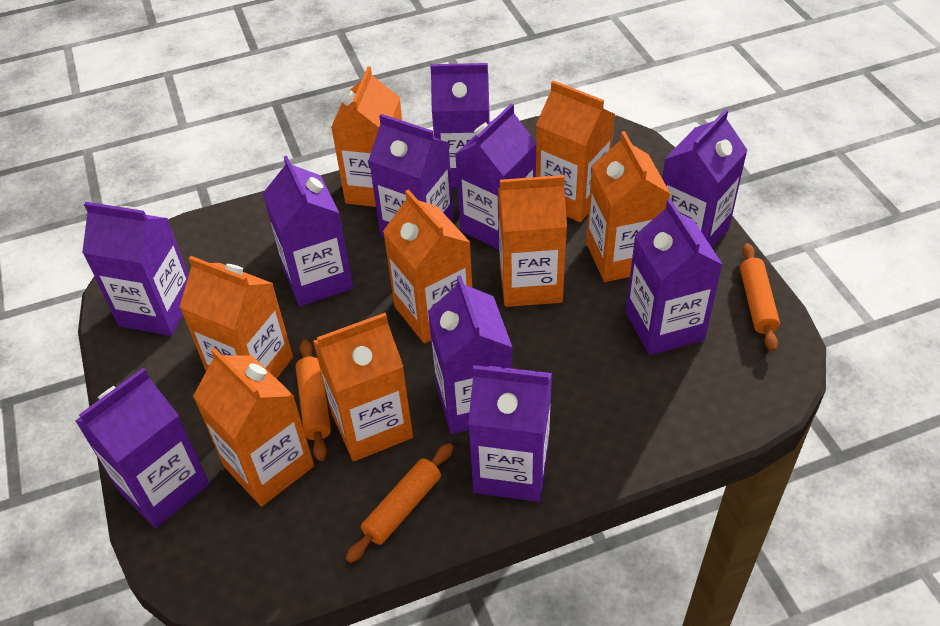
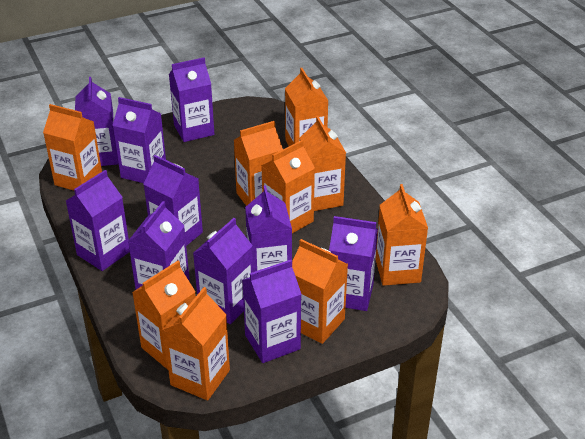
orange carton: [180,256,293,379] [193,348,314,506] [313,313,413,461] [331,66,402,207] [383,189,472,343] [498,175,567,307] [536,80,615,222] [586,131,671,282] = 8 -> [43,104,102,191] [132,261,196,370] [163,287,230,400] [234,121,283,206] [261,140,315,233] [285,68,328,146] [292,239,348,344] [300,116,346,211] [375,184,428,286] = 9
orange rolling pin: [296,340,331,461] [346,443,453,563] [740,243,780,352] = 3 -> none = 0

